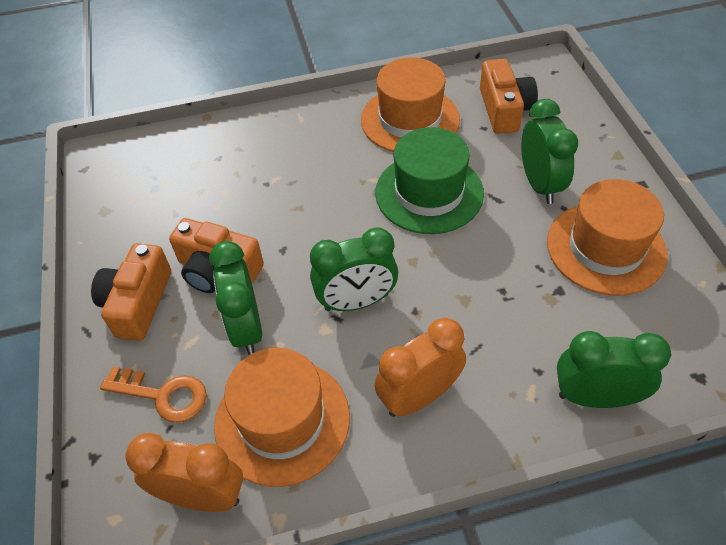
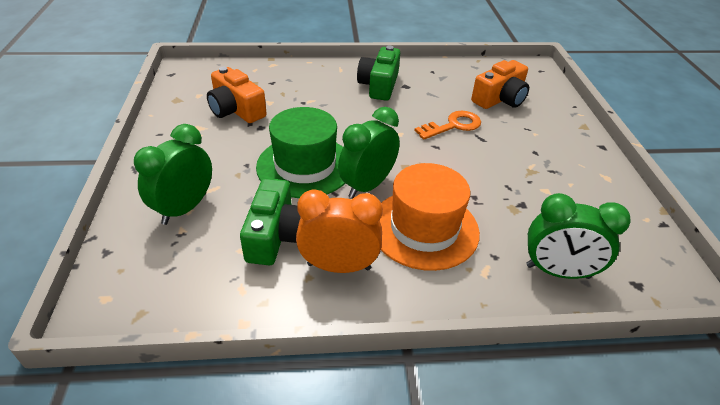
green camera: none = 0 -> [240,178,301,265] [357,45,400,101] = 2
green clock: [209,241,262,355] [310,228,398,311] [521,99,578,204] [557,331,671,408] = 4 -> [134,124,212,225] [338,107,400,198] [526,193,631,279] = 3
orange camera: [91,243,171,341] [169,218,264,293] [480,59,538,134] = 3 -> [207,67,267,123] [471,60,529,109] = 2
orange clock: [125,433,243,512] [375,318,466,417] = 2 -> [296,189,383,273] = 1
orange hat: [214,348,350,487] [361,57,460,152] [547,179,668,296] = 3 -> [379,163,480,271] = 1

